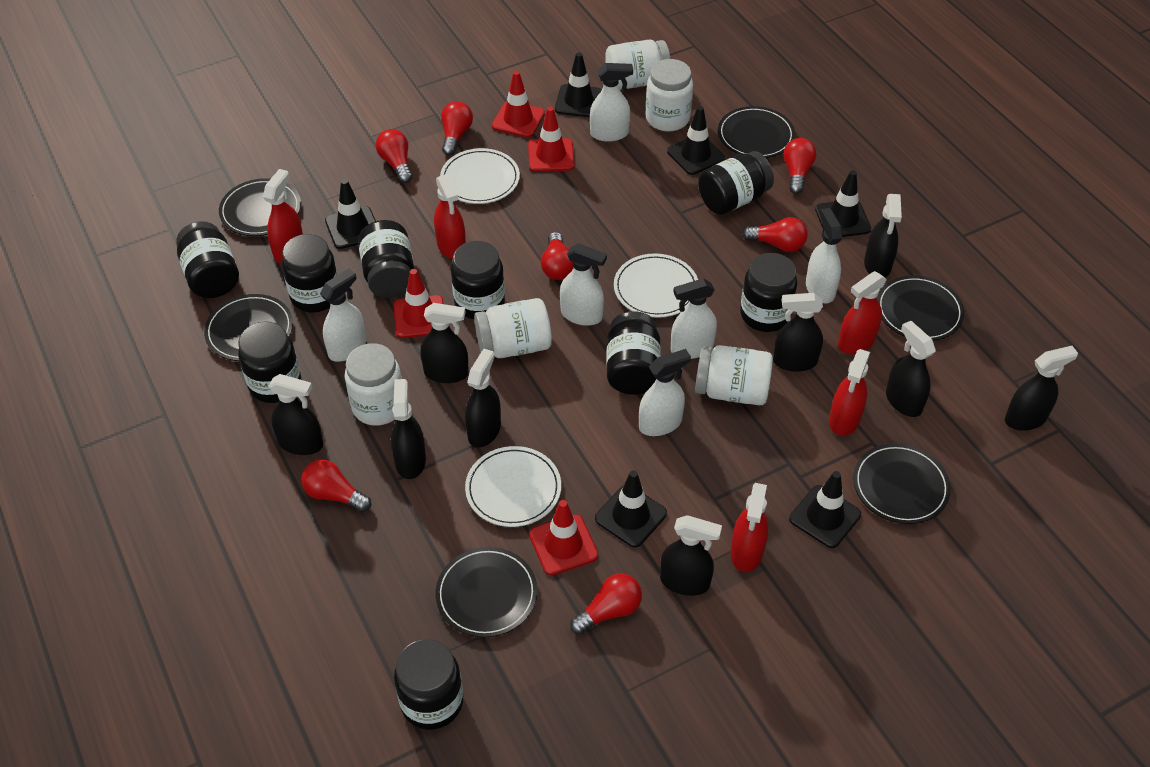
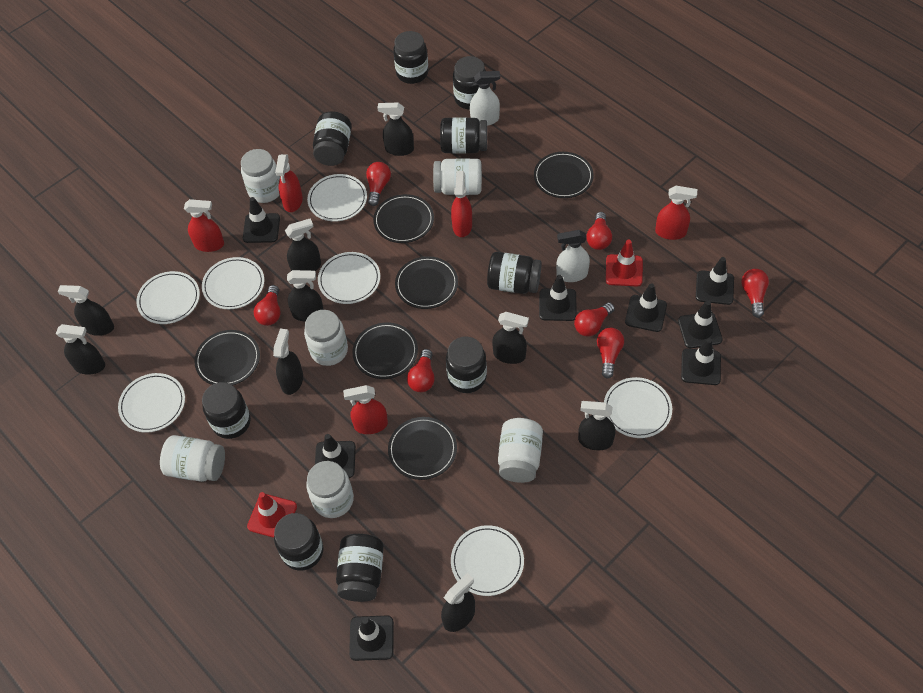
black traffic cone: [325,179,376,249] [555,52,602,117] [595,470,667,547] [667,106,725,175] [789,471,861,548] [815,170,871,237] = 6 -> [243,197,280,243] [315,434,356,478] [349,615,394,661] [539,275,576,321] [625,283,667,332] [678,300,723,348] [681,338,721,385] [696,257,734,305] = 8
red traffic cone: [394,269,444,338] [492,71,545,138] [528,107,574,172] [529,500,598,575] = 4 -> [247,492,297,538] [606,240,643,286] = 2
white jar: [345,343,402,426] [474,298,552,358] [605,40,671,90] [646,59,693,132] [695,345,773,405] = 5 -> [160,435,225,482] [241,149,280,203] [304,310,348,366] [306,461,354,518] [433,158,482,195] [498,418,543,483] = 6
white plate: [440,148,520,204] [465,446,561,527] [614,254,698,318] = 3 -> [118,373,185,433] [136,271,200,324] [202,257,264,309] [307,174,367,221] [318,252,380,304] [451,525,524,596] [604,377,672,438] = 7
white spray bottle: [320,269,366,362] [560,243,607,326] [590,63,633,142] [639,349,691,436] [671,279,717,359] [806,208,843,303] = 6 -> [470,71,500,126] [556,230,590,282] = 2

